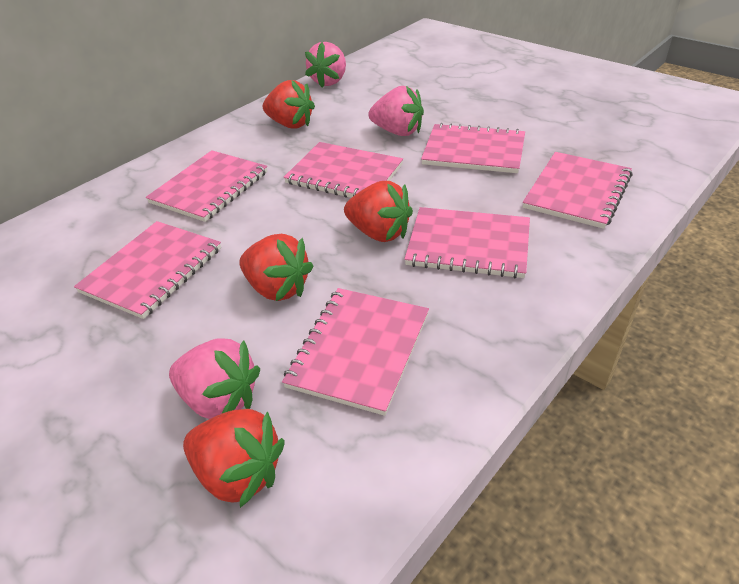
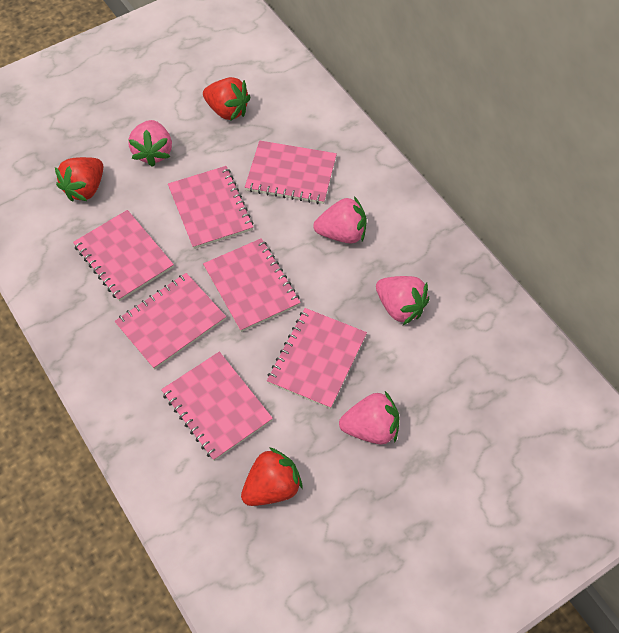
pink strawberry: [169,338,260,419] [305,42,346,88] [368,86,424,136] = 3 -> [128,120,172,167] [313,196,367,244] [339,391,399,444] [376,276,430,325] = 4
red strawberry: [183,409,285,508] [239,234,314,301] [263,80,315,129] [344,181,413,242] = 4 -> [55,157,103,202] [203,77,251,120] [241,447,302,506] = 3

